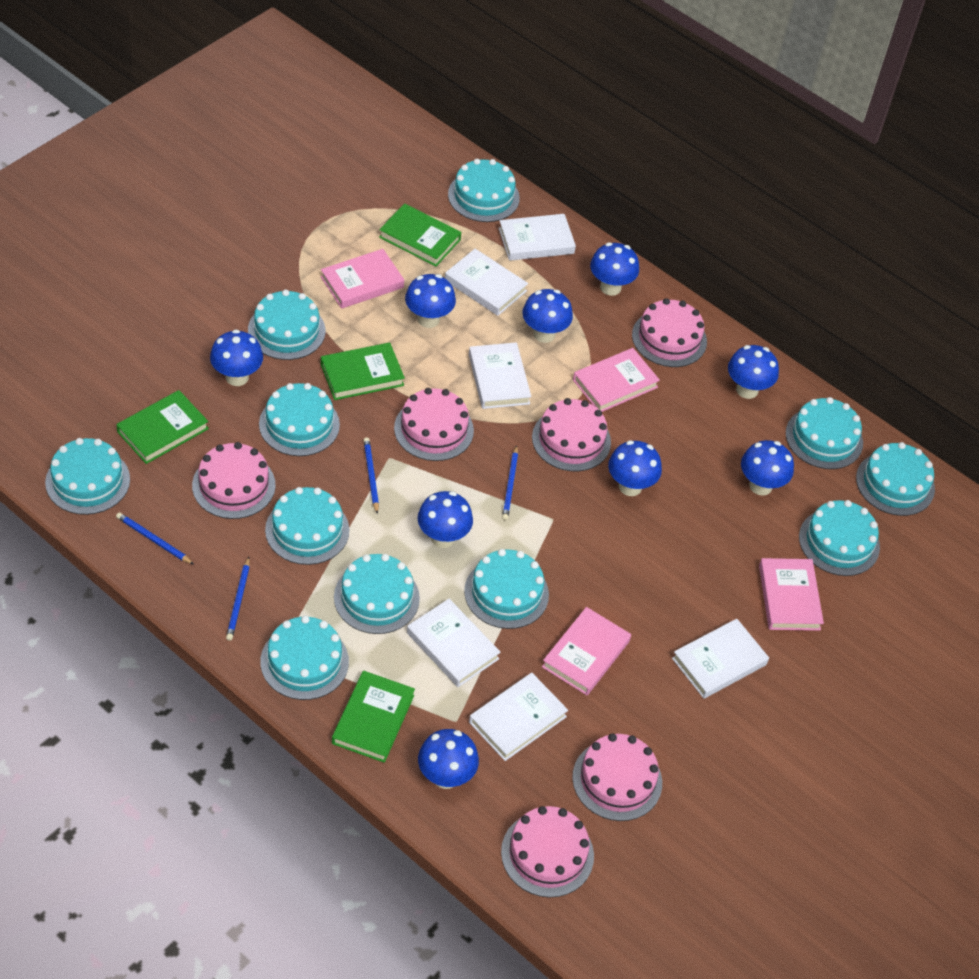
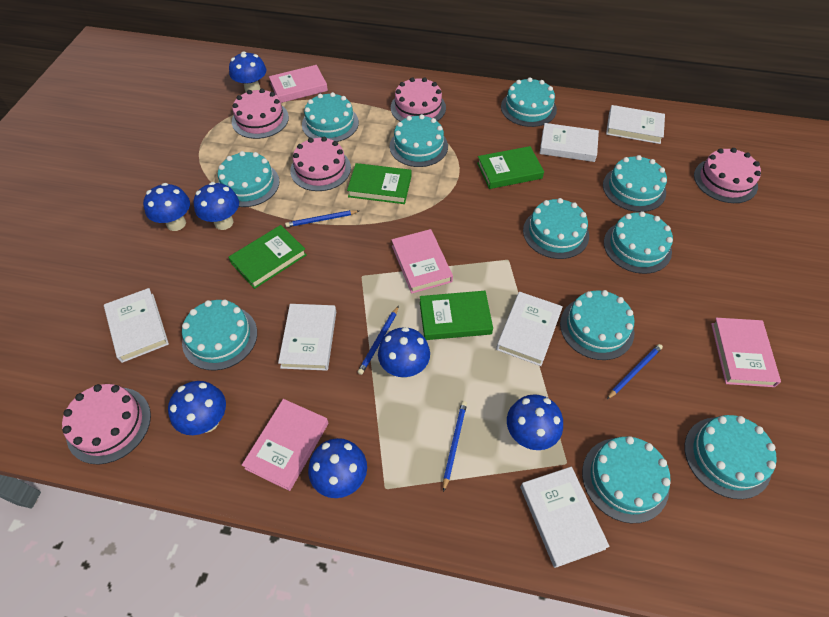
blue mushroom: [210,330,263,386] [405,274,456,328] [418,491,473,548] [418,729,479,789] [522,289,573,343] [590,242,639,296] [608,440,662,496] [728,345,779,399] [741,440,794,496] = 9 -> [143,183,190,231] [168,381,226,435] [194,182,239,230] [229,51,266,93] [308,438,367,498] [378,327,430,378] [507,394,563,450] = 7
pink cake: [192,442,275,519] [394,388,474,461] [501,806,594,898] [532,398,611,471] [572,733,662,821] [632,298,707,367] = 6 -> [62,384,151,465] [232,88,289,139] [290,137,351,191] [391,77,446,121] [694,148,761,203] = 5

